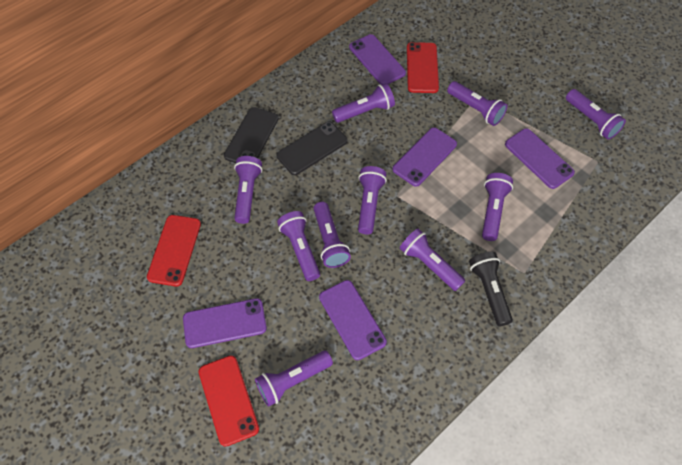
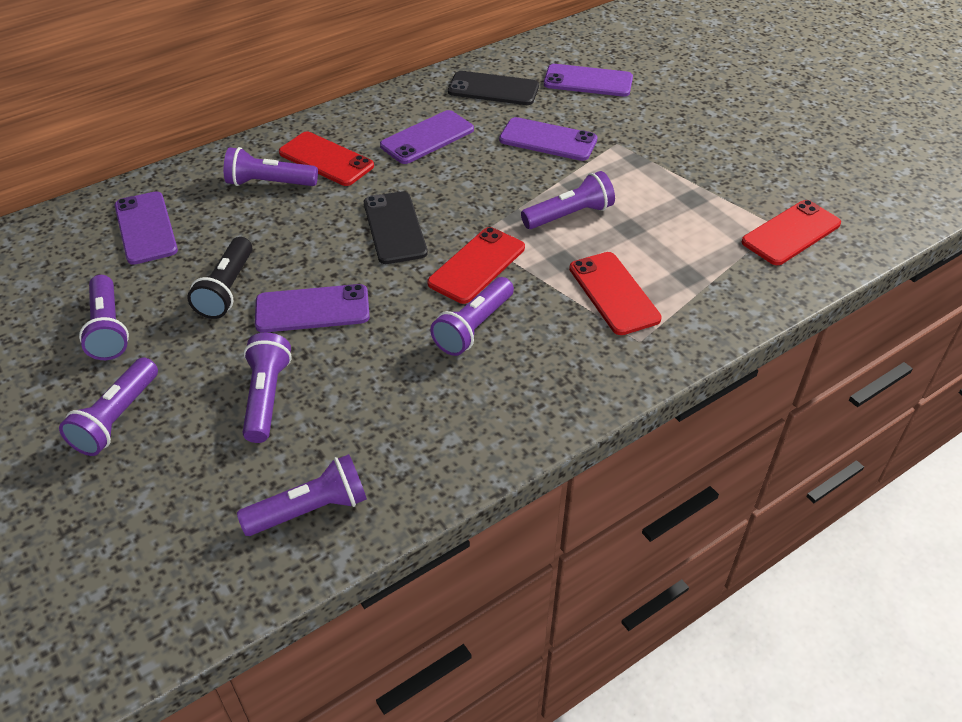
purple flashlight: [234,156,262,224] [255,351,333,407] [277,211,320,281] [314,202,351,268] [332,83,395,123] [358,166,387,235] [400,228,465,291] [447,81,507,126] [482,173,513,241] [566,89,626,140] = 10 -> [59,357,158,456] [79,275,129,360] [224,147,318,186] [237,454,367,536] [243,332,292,443] [430,277,514,356] [521,171,615,229] = 7
red phone: [147,215,201,286] [199,356,259,447] [407,42,439,93] = 3 -> [279,132,374,186] [427,227,525,304] [569,252,662,335] [742,200,841,265] = 4

